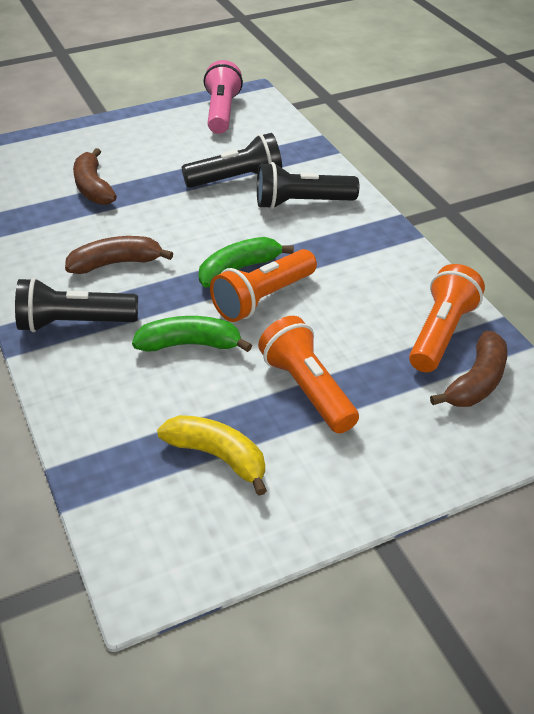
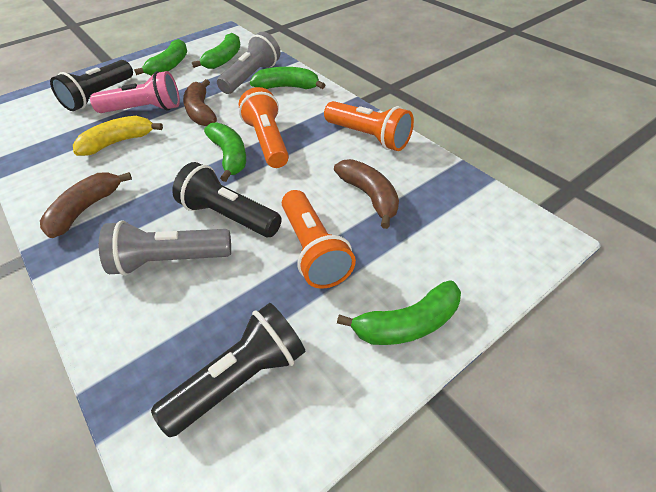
green banana: [132,316,252,352] [199,237,294,288] = 2 -> [134,39,187,76] [192,33,240,69] [204,122,246,182] [250,67,325,89] [337,280,461,345] = 5
grey flashlight: none = 0 -> [99,220,231,276] [217,32,281,94] = 2

